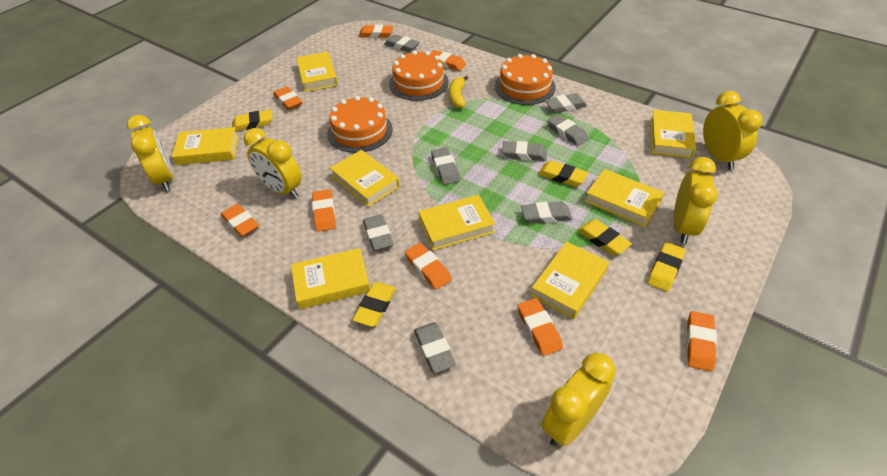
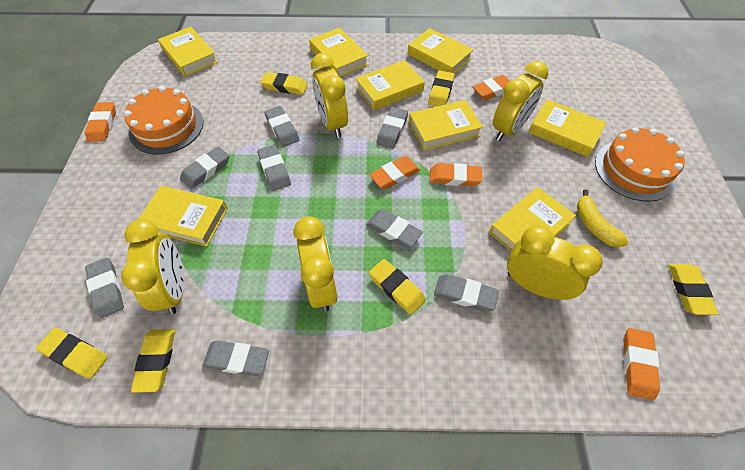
orange cake: [327,96,393,153] [389,50,449,101] [495,54,556,105] = 3 -> [124,86,203,154] [595,127,685,202] = 2
orange eraser: [221,204,259,237] [273,86,302,110] [312,189,336,232] [358,25,393,38] [405,243,452,290] [431,50,466,71] [517,298,563,356] [687,311,717,372] = 8 -> [85,102,116,142] [369,156,420,189] [429,163,482,187] [473,75,510,100] [623,328,660,400] = 5
yellow eraser: [232,110,273,131] [353,282,396,327] [538,161,588,187] [577,219,632,255] [647,242,686,292] = 5 -> [36,328,108,379] [131,329,175,393] [260,72,308,95] [369,259,426,315] [428,70,455,106] [668,264,718,315] = 6

